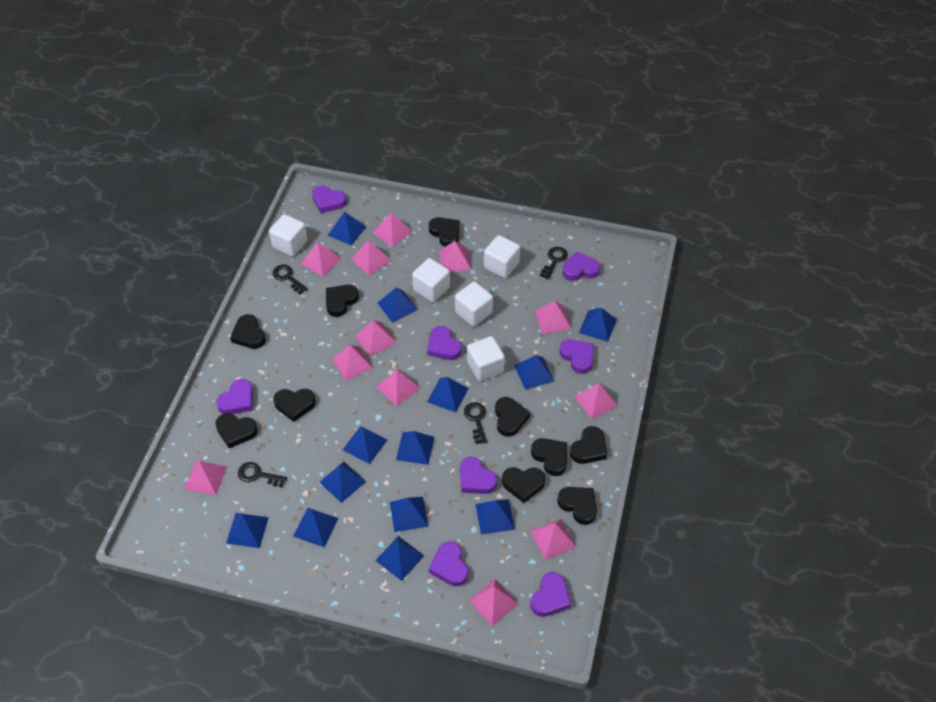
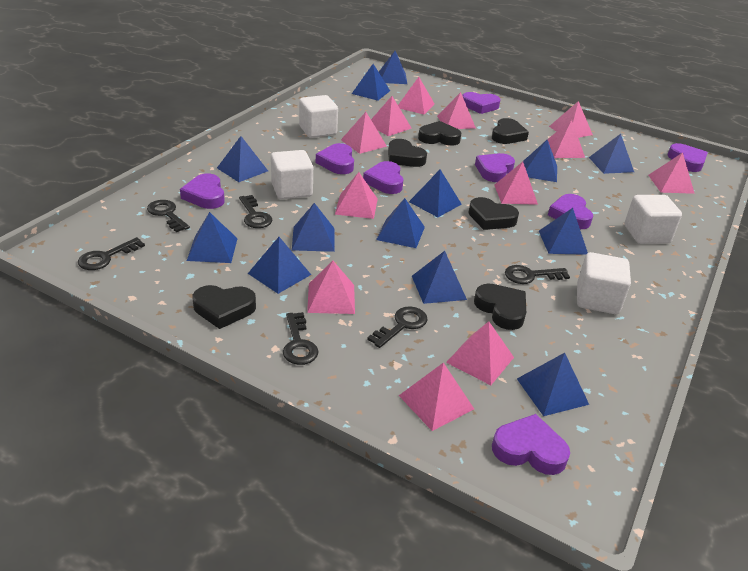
black heart: [215,413,258,448] [230,314,266,349] [273,389,316,422] [326,285,359,317] [429,217,460,247] [495,397,530,437] [502,467,545,503] [531,438,567,476] [557,487,597,525] [570,426,608,464] = 10 -> [192,285,256,329] [388,139,427,167] [418,121,461,146] [468,197,519,230] [474,284,526,330] [492,118,529,144] = 6
black key: [238,462,287,487] [272,265,308,294] [464,402,487,444] [540,247,568,280] = 4 -> [78,237,145,270] [147,200,190,232] [239,195,272,228] [283,312,319,365] [367,306,428,348] [505,265,570,284] = 6
white cube: [269,214,308,256] [412,258,450,302] [455,281,493,327] [467,336,505,381] [484,235,520,278] = 5 -> [271,150,313,199] [299,95,338,138] [577,252,631,314] [624,195,682,244] = 4

